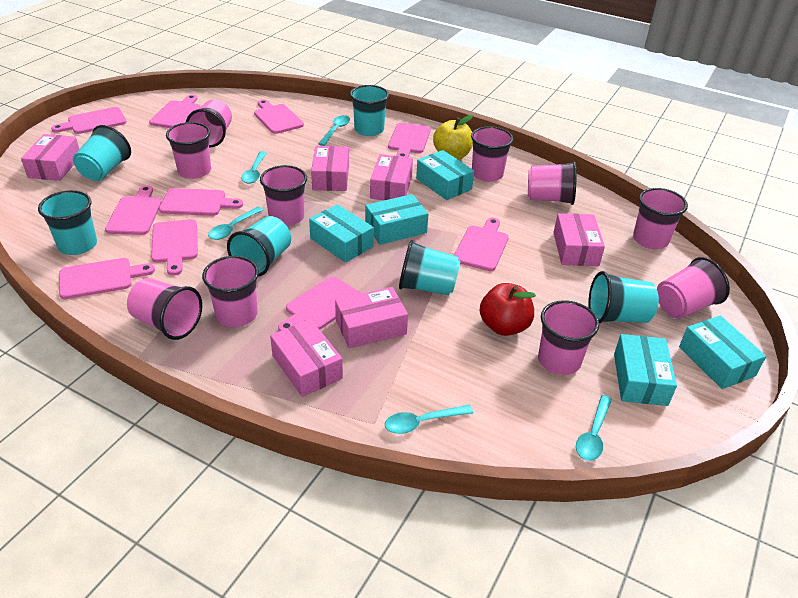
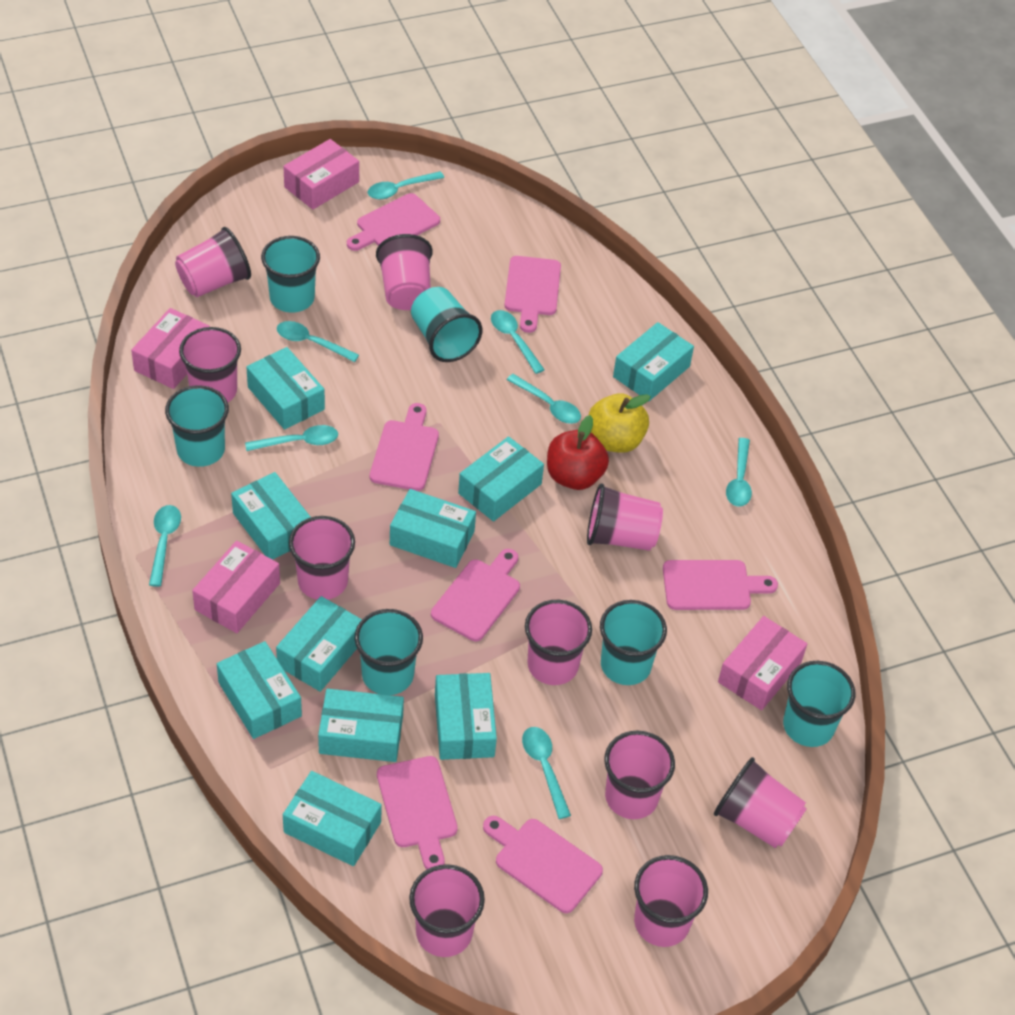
pink box: [21,134,79,181] [270,319,343,397] [311,146,349,191] [335,287,408,349] [370,154,413,200] [553,213,605,266] = 6 -> [131,308,210,389] [192,541,280,633] [283,139,359,210] [718,616,807,710] = 4
pink cutting board: [51,107,127,134] [59,258,155,299] [105,185,162,235] [149,94,201,128] [151,219,198,276] [159,188,243,216] [254,100,304,134] [278,276,362,331] [388,123,431,158] [454,217,509,271] = 10 -> [347,193,440,251] [370,403,439,491] [377,756,458,869] [431,549,520,641] [483,816,603,913] [505,256,561,333] [663,560,778,610] = 7
turquoise box: [309,204,374,263] [365,194,428,245] [416,150,474,200] [614,334,677,406] [679,316,766,389] = 5 -> [217,641,302,739] [231,472,311,560] [246,347,325,430] [276,596,362,692] [283,771,382,866] [318,689,404,762] [390,489,476,568] [435,673,497,760] [458,436,544,521] [613,322,694,401] = 10
turquoise spoon: [208,207,263,240] [241,151,267,184] [318,115,350,146] [385,405,473,434] [576,395,612,461] = 5 -> [149,505,181,587] [245,425,338,451] [277,321,359,362] [367,171,444,200] [491,310,545,374] [507,374,581,424] [522,727,571,819] [726,438,752,506] = 8

